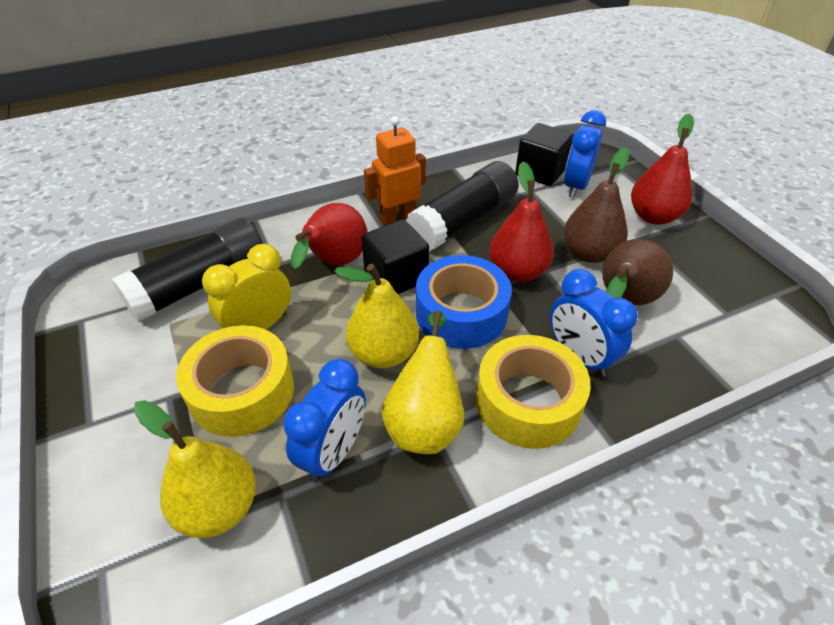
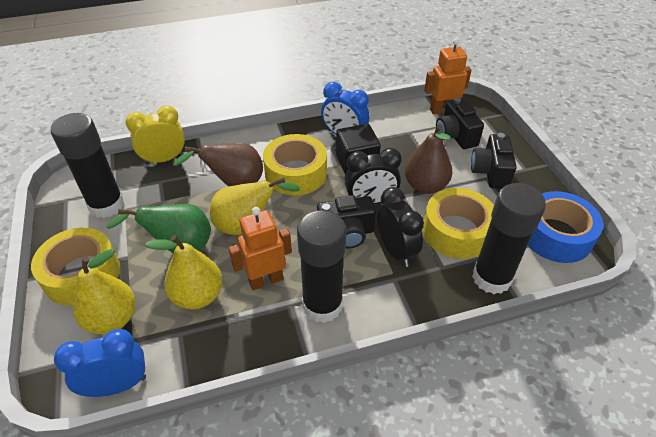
black camera: none = 0 -> [317,195,376,249] [436,98,484,149] [471,133,517,189] = 3
black clock: none = 0 -> [345,148,402,204] [377,187,424,267] = 2
black cube: [361,219,429,294] [515,123,574,186] = 2 -> [336,124,381,174] = 1
black glue stick: [112,218,263,322] [406,161,519,251] = 2 -> [51,113,124,218] [297,210,346,323] [472,183,546,294] = 3
blue clock: [283,359,366,482] [550,269,638,377] [564,110,606,198] = 3 -> [54,329,146,397] [321,82,370,135] = 2
green pear: none = 0 -> [106,204,211,254] = 1
orange robot: [364,116,426,226] = 1 -> [229,207,292,290] [424,38,471,115] = 2
red pear: [291,203,367,269] [489,162,554,282] [631,114,694,225] = 3 -> none = 0
yellow tape: [176,325,294,437] [476,335,591,449] = 2 -> [31,227,120,306] [263,134,327,195] [423,188,494,259] = 3

